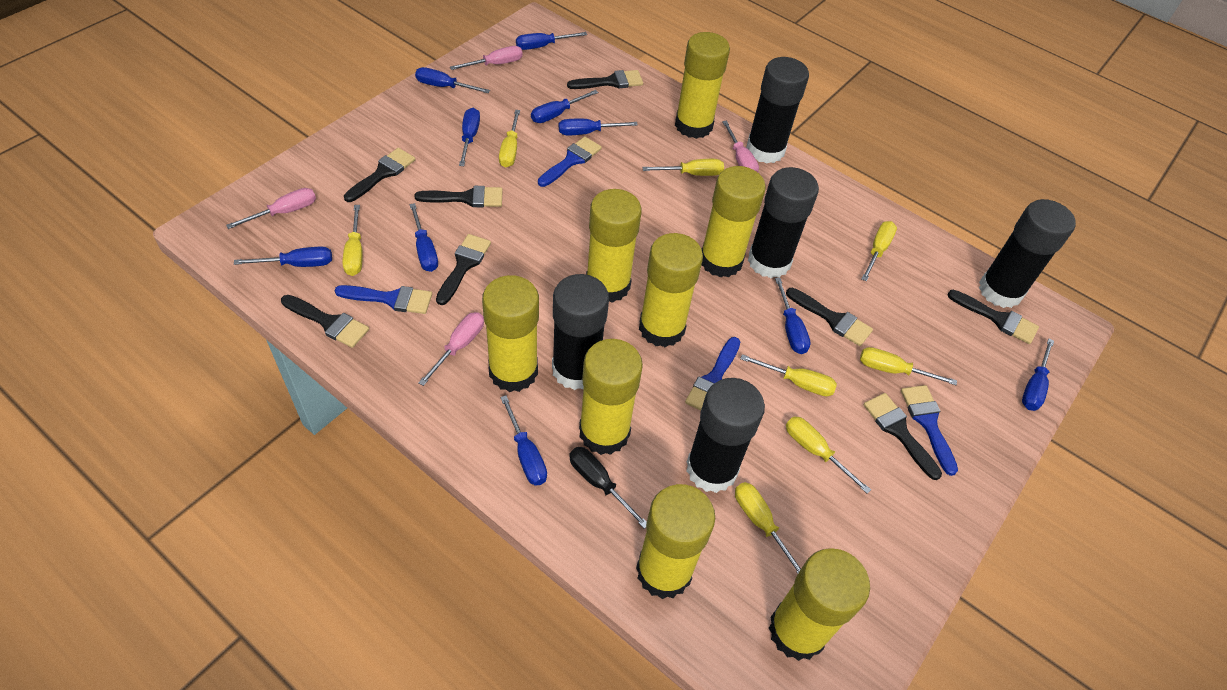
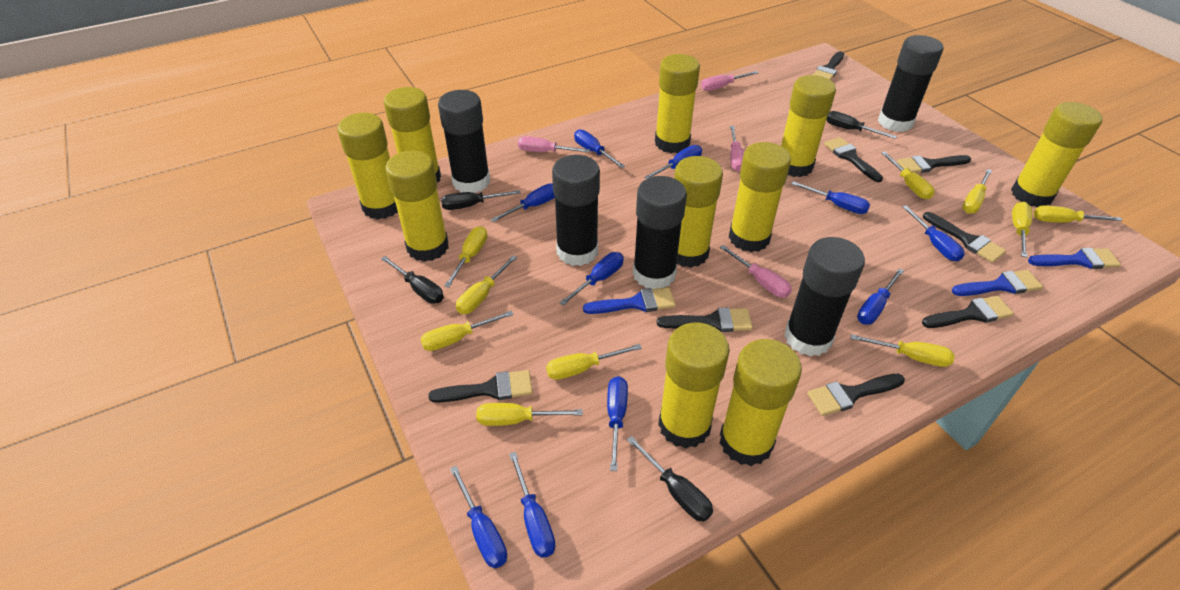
black screwdriver: [569,447,647,529] = 1 -> [381,256,444,304] [441,190,521,210] [627,436,713,522] [826,111,897,139] = 4
blue brush: [334,285,432,314] [538,136,602,187] [685,337,741,411] [901,385,958,476] = 4 -> [583,287,676,314] [952,270,1043,296] [1028,248,1121,269] = 3
yellow glue stick: [482,275,539,392] [579,339,643,455] [586,189,642,303] [636,484,715,599] [639,233,703,347] [675,32,730,139] [702,166,766,277] [769,548,870,661] = 8 -> [337,113,398,220] [384,87,441,183] [385,151,449,262] [655,54,700,153] [658,322,730,449] [674,156,723,268] [720,339,802,466] [729,142,791,252] [781,75,836,177] [1011,102,1102,207] = 10
yellow screwdriver: [343,205,363,276] [499,110,520,167] [642,159,724,176] [735,482,801,574] [740,354,837,396] [786,416,871,494] [860,347,957,385] [862,221,897,281] = 8 -> [420,311,514,351] [444,226,487,287] [456,255,517,314] [476,403,583,426] [546,344,642,380] [851,334,955,367] [881,152,935,199] [962,169,992,214] [1012,202,1032,258] [1034,205,1123,223] = 10

